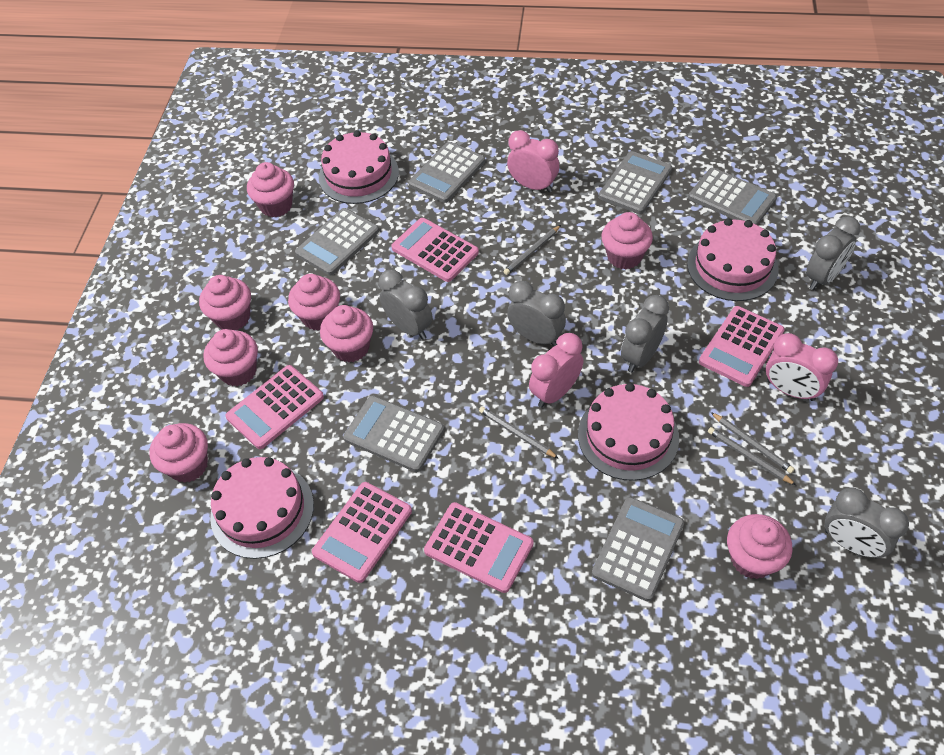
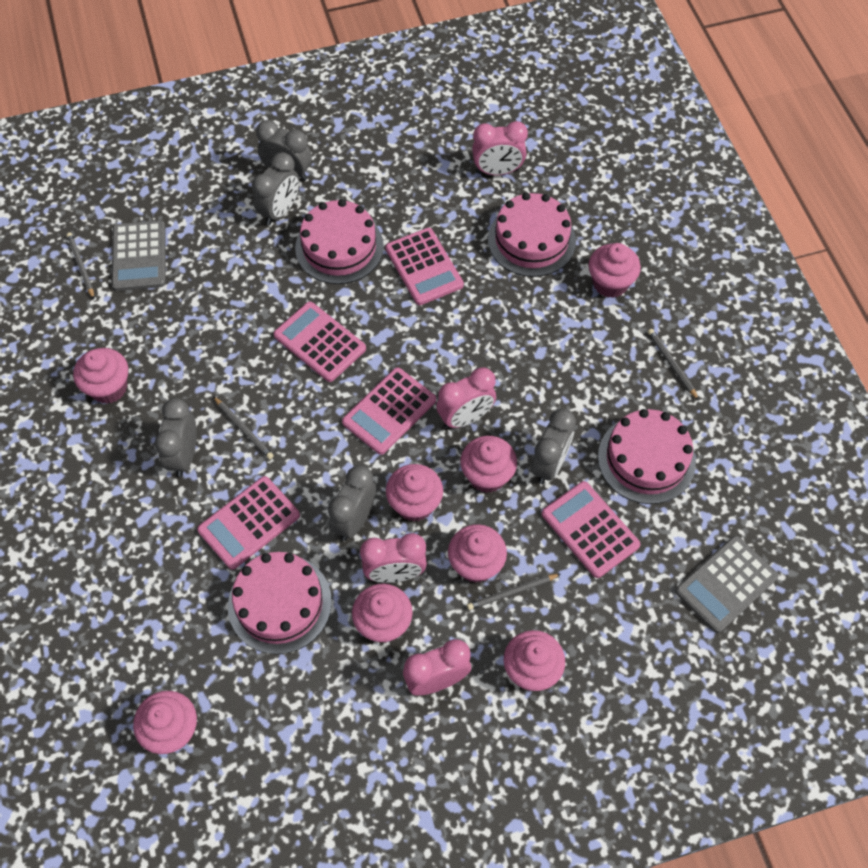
grey calculator: [295,208,379,275] [343,396,444,472] [409,142,485,203] [592,497,684,601] [599,151,672,214] [688,168,777,225] = 6 -> [112,220,166,291] [675,535,779,633] = 2
pink clock: [507,130,559,192] [529,333,583,408] [766,333,838,401] = 3 -> [360,533,427,583] [403,639,471,695] [436,367,496,429] [472,121,528,175] = 4

